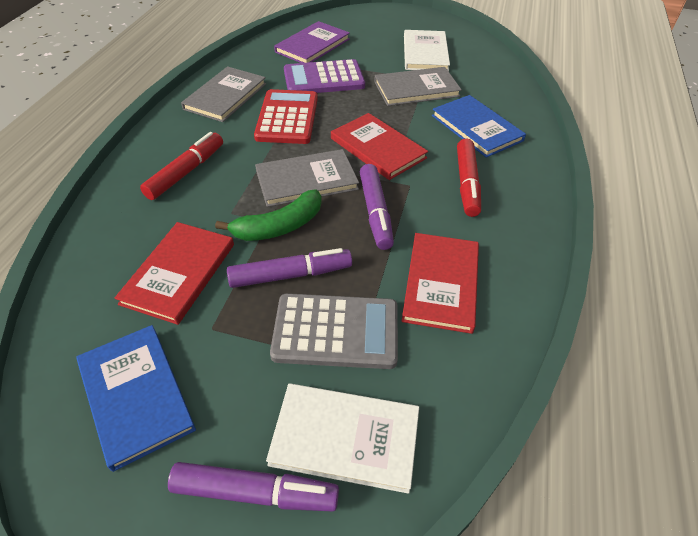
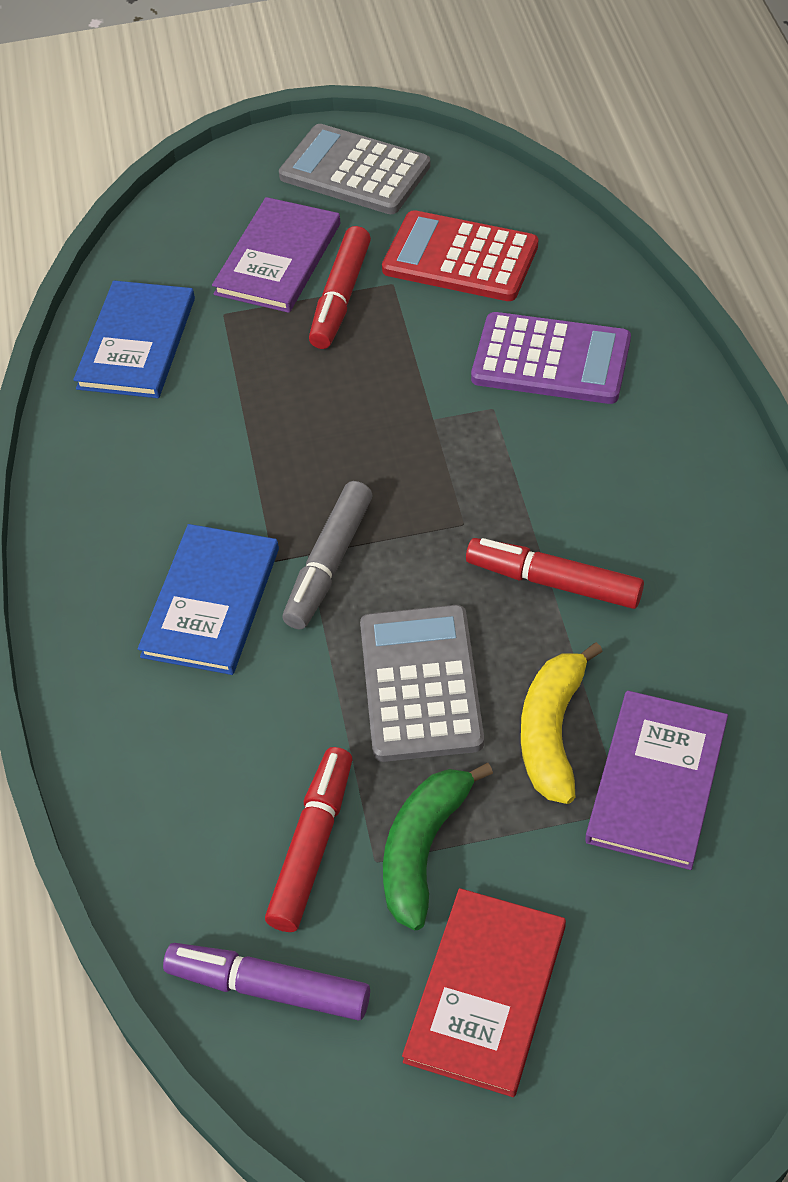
grey book: [181,66,266,122] [255,149,359,207] [374,67,462,106] = 3 -> none = 0
grey calculator: [270,293,398,369] = 1 -> [279,124,431,214] [360,605,484,762] = 2
grey marker: none = 0 -> [283,481,372,629] = 1
purple book: [274,21,350,63] = 1 -> [212,197,340,313] [585,691,728,870] = 2
purple marker: [168,462,339,511] [227,248,352,288] [360,164,394,250] = 3 -> [163,943,370,1020] = 1
red book: [115,222,234,325] [331,113,428,180] [402,233,479,334] = 3 -> [402,888,566,1097] = 1
red marker: [140,132,223,200] [457,139,481,217] = 2 -> [265,747,353,932] [309,226,371,349] [466,538,644,609] = 3
white book: [266,383,419,494] [404,30,450,72] = 2 -> none = 0
yellow banana: none = 0 -> [521,642,603,804] = 1

